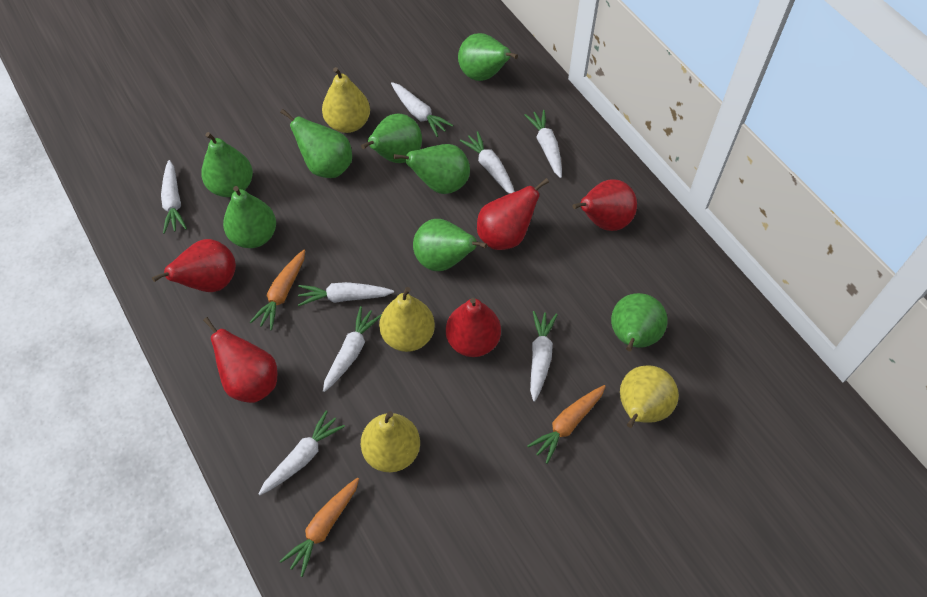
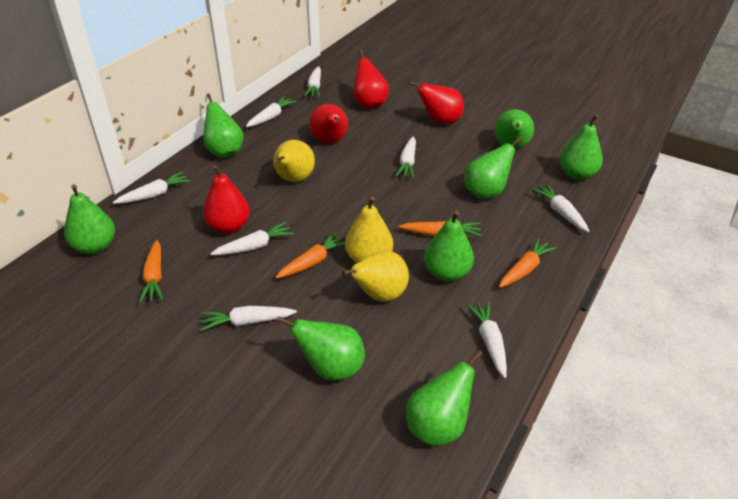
orange carrot: [250,250,305,330] [280,478,359,577] [527,385,606,464] = 3 -> [139,240,163,303] [275,232,345,279] [399,221,482,237] [499,238,557,288] = 4
red pear: [152,239,236,292] [203,317,277,403] [446,298,501,357] [477,178,549,250] [572,179,637,231] = 5 -> [203,165,250,234] [309,104,348,143] [353,50,389,109] [409,81,464,124] = 4
yellow pear: [322,67,370,133] [361,411,420,472] [379,287,435,352] [620,365,679,428] = 4 -> [273,140,315,182] [342,251,409,302] [345,196,393,263] = 3

